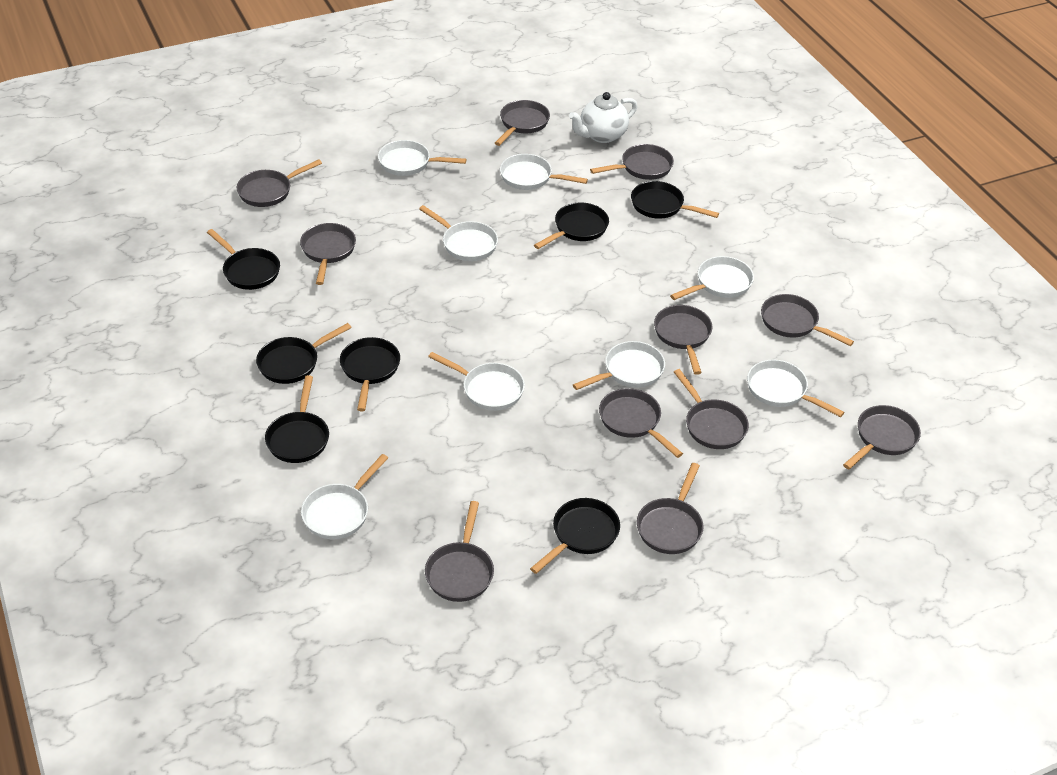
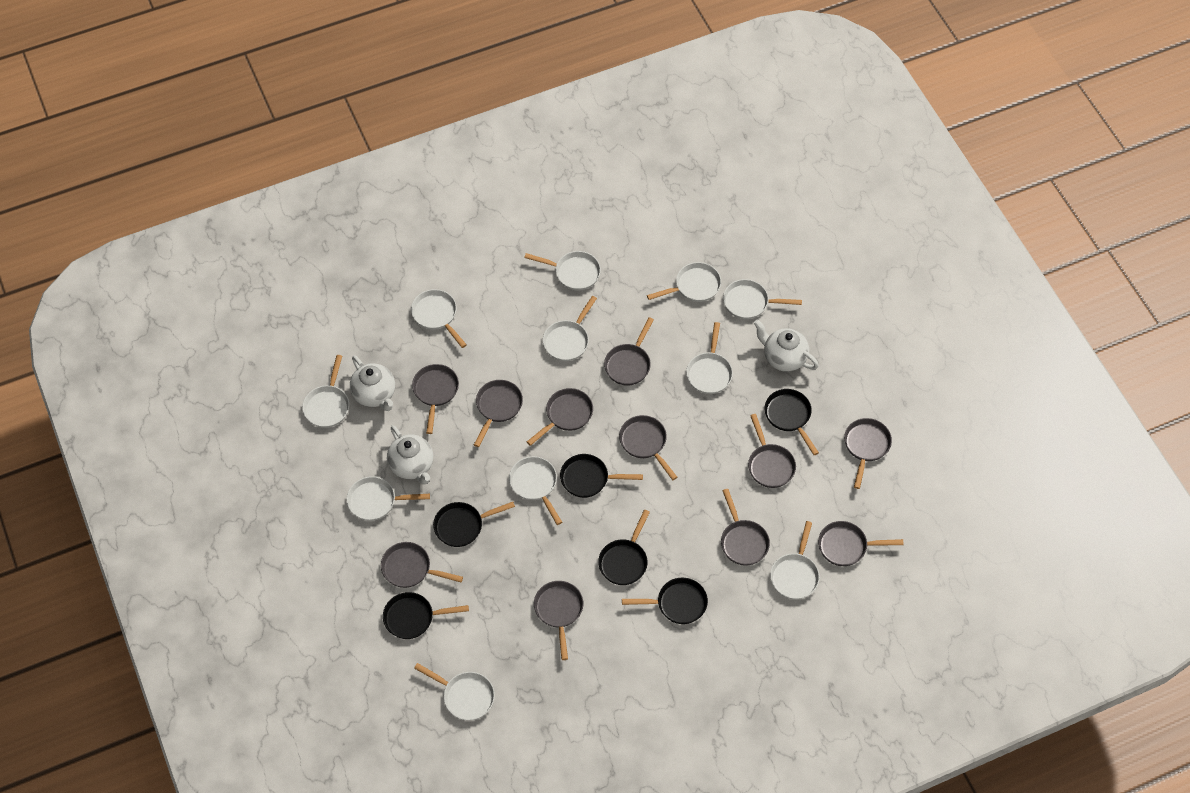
black pan: [207,229,280,290] [256,323,352,384] [265,375,329,463] [340,337,400,411] [530,498,620,574] [534,202,609,249] [631,181,719,219] = 7 -> [383,592,469,639] [433,502,515,547] [560,454,643,498] [598,510,650,585] [622,578,708,624] [764,389,819,455] = 6
white pan: [301,454,388,539] [378,140,467,176] [419,205,498,261] [428,352,525,411] [500,154,588,190] [573,341,665,390] [670,256,754,300] [747,360,844,417] = 8 -> [302,355,349,428] [347,476,430,521] [411,289,467,348] [414,663,495,721] [509,456,562,525] [524,251,601,291] [543,296,597,361] [647,262,721,302] [686,322,733,394] [723,279,802,319] [770,521,820,600] = 11
white teapot: [569,92,638,143] = 1 -> [350,356,395,411] [387,425,433,485] [754,319,819,372] = 3

